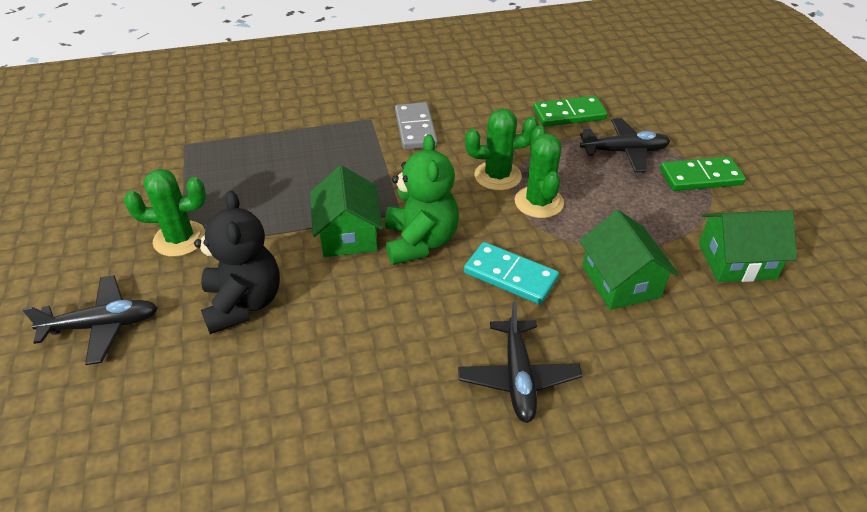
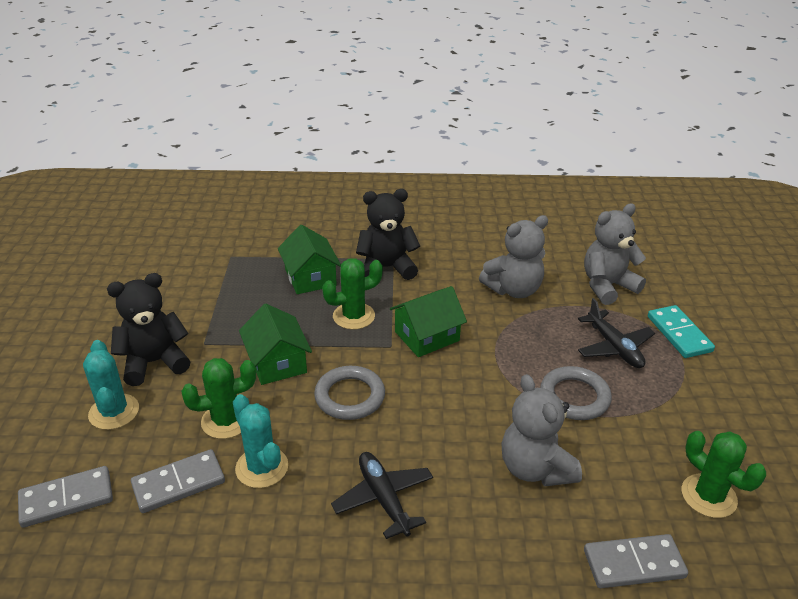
black plane: [22,275,158,365] [458,302,582,423] [580,118,670,173] = 3 -> [331,452,433,539] [578,298,655,368] = 2
black teddy bear: [194,191,280,334] = 1 -> [107,273,191,386] [356,189,420,280] = 2
green domino: [533,96,608,127] [660,157,746,191] = 2 -> none = 0
green teddy bear: [385,134,459,265] = 1 -> none = 0
grey domino: [395,102,438,150] = 1 -> [18,466,113,528] [131,449,225,513] [584,534,688,588] = 3
grey ring: none = 0 -> [314,366,385,420] [540,366,612,420] = 2
grey teddy bear: none = 0 -> [479,215,548,298] [501,374,582,486] [584,203,646,305] = 3
turquoise cactus: none = 0 -> [83,340,139,430] [233,394,288,488] = 2

